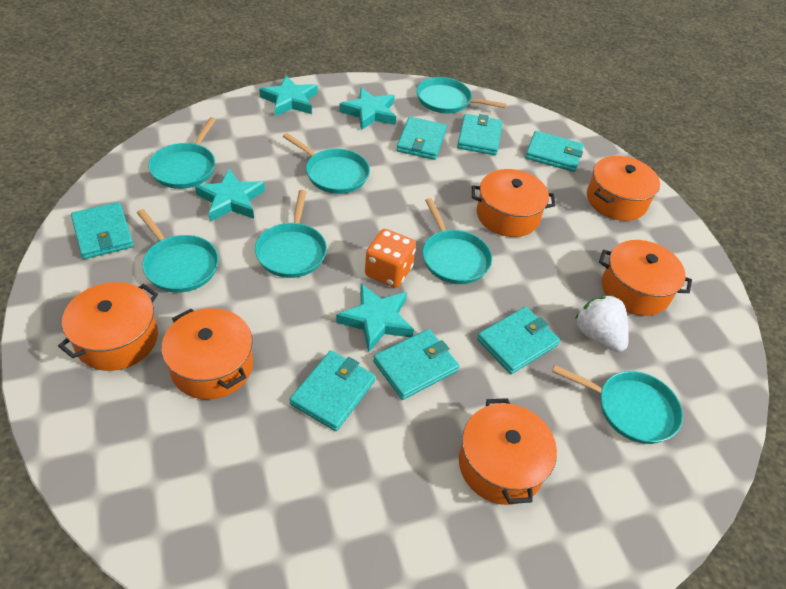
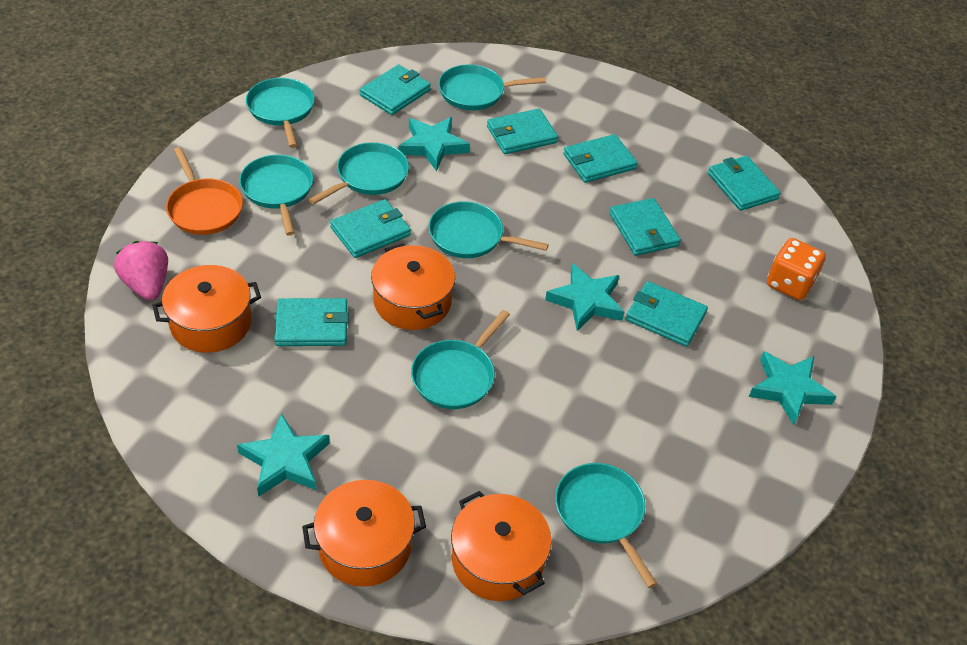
orange pan: none = 0 -> [166,147,243,235] = 1
orange pot: [58,282,158,371] [161,308,253,400] [459,398,557,505] [472,169,556,237] [587,156,660,221] [599,240,692,316] = 6 -> [152,265,261,353] [302,480,426,587] [371,244,455,330] [451,491,552,601] = 4
pink strawberry: none = 0 -> [114,241,168,300] = 1
turquoise wallet: [71,202,134,259] [289,350,376,431] [373,329,459,400] [396,117,447,160] [457,114,502,155] [477,307,560,374] [525,131,583,172] = 7 -> [274,298,349,346] [330,199,411,258] [360,65,431,115] [487,109,558,154] [563,134,638,183] [609,198,681,256] [626,281,708,347] [708,156,781,211] = 8
white strawberry: [575,295,629,352] = 1 -> none = 0

